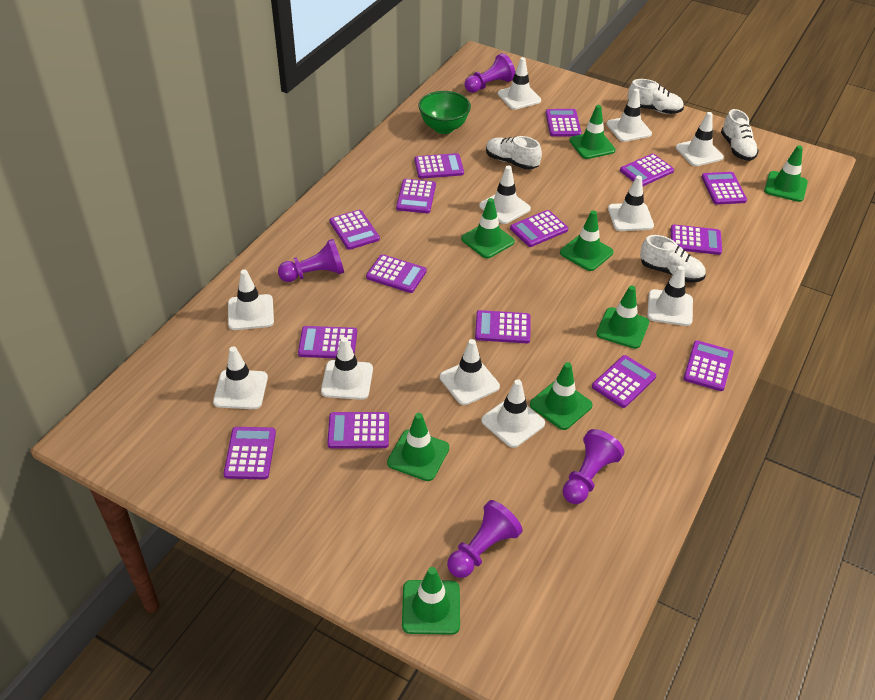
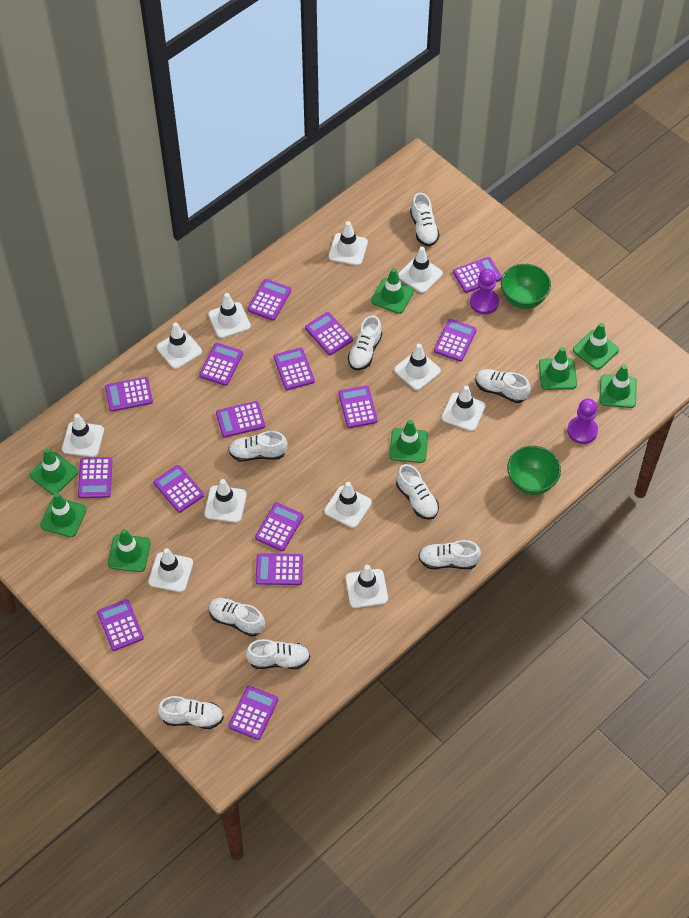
green bowl: [419,91,471,134] = 1 -> [501,264,551,309] [507,446,561,495] = 2
purple pawn: [278,239,344,282] [447,500,523,578] [465,53,515,93] [563,429,625,504] = 4 -> [470,269,499,314] [567,399,598,444] = 2
white shoe: [486,136,542,170] [628,79,684,114] [640,235,706,283] [721,109,759,161] = 4 -> [158,696,224,729] [209,598,265,637] [228,431,288,462] [246,639,310,669] [348,315,382,370] [396,464,439,520] [410,193,440,246] [418,540,481,569] [475,369,531,403] = 9

